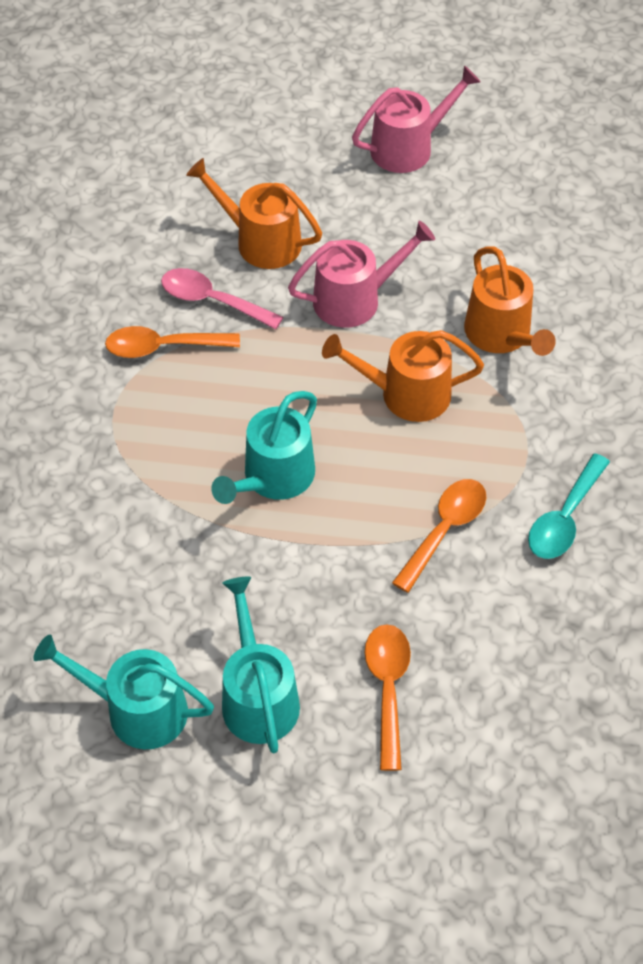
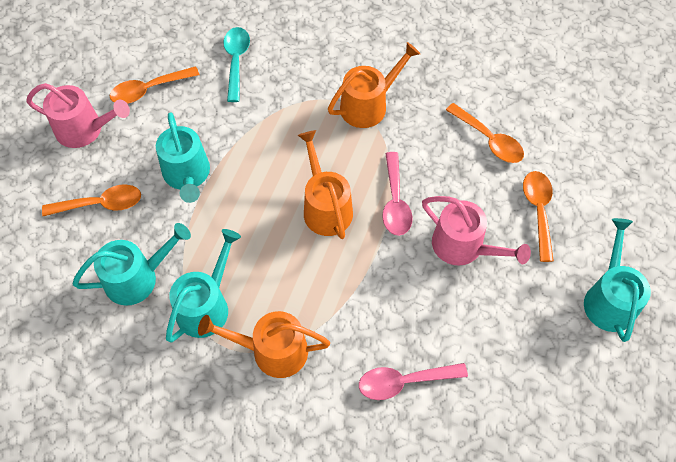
orange spoon: [105,326,240,358] [365,624,411,771] [392,479,486,593] = 3 -> [42,184,141,216] [110,66,199,104] [446,103,524,163] [523,171,554,262] = 4
pink spoon: [161,268,283,330] = 1 -> [359,363,468,400] [382,152,413,236] = 2
turquoise watering can: [33,635,214,749] [211,391,317,504] [222,576,300,753] = 3 -> [73,223,191,306] [156,112,210,203] [166,229,241,343] [584,218,651,342] = 4

